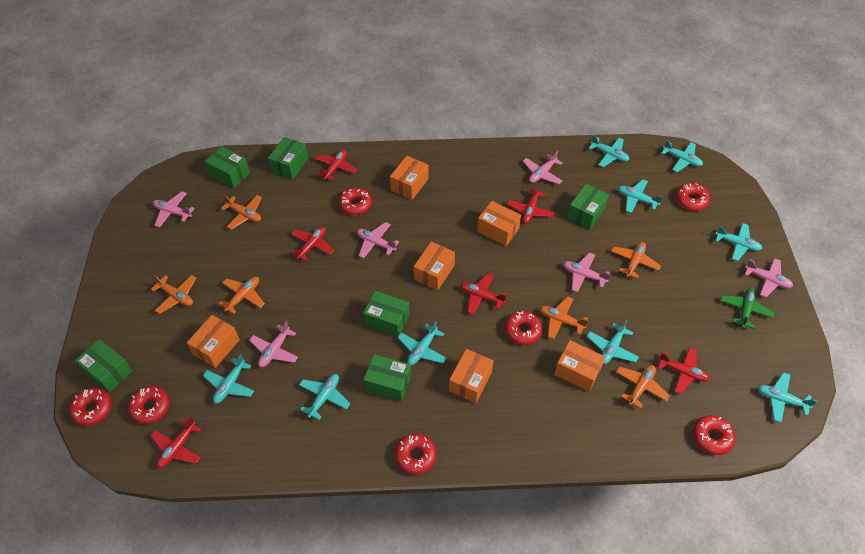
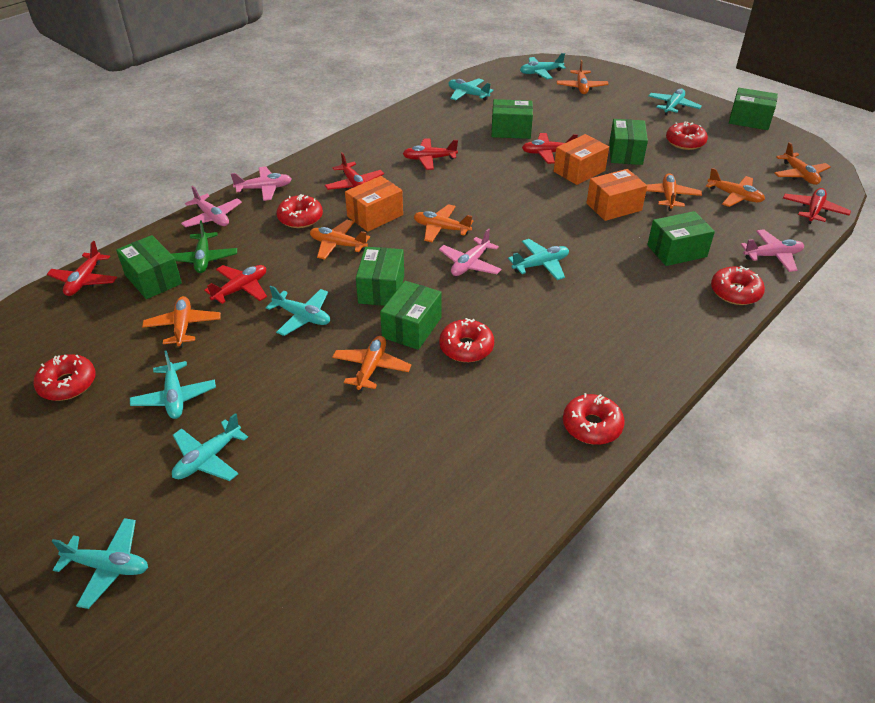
green box: [75,339,133,393] [205,146,250,188] [268,137,308,180] [363,291,410,337] [363,354,411,402] [567,184,609,230] = 6 -> [116,235,182,299] [356,247,404,306] [380,281,442,350] [491,99,533,139] [609,119,648,165] [647,211,715,266] [729,88,778,130] = 7
orange box: [187,315,240,368] [390,156,429,200] [414,242,455,291] [449,349,493,403] [477,201,521,246] [554,340,605,392] = 6 -> [345,176,403,232] [554,134,609,185] [586,169,647,221] = 3
orange plane: [151,275,196,314] [219,277,265,314] [221,195,262,230] [540,297,588,339] [611,242,661,279] [616,365,670,409] = 6 -> [142,296,221,348] [310,220,370,260] [332,336,411,391] [414,204,473,242] [556,60,609,94] [646,173,702,211] [706,168,765,207] [774,142,831,185] = 8
pink plane: [153,191,195,227] [249,321,298,367] [357,222,399,258] [523,150,563,184] [563,253,610,292] [745,258,793,297] = 6 -> [181,186,242,227] [231,166,292,201] [439,228,502,276] [741,229,804,272] = 4
red donut: [69,388,112,426] [128,386,170,424] [338,187,372,215] [395,434,437,475] [504,311,542,345] [676,183,710,211] [693,415,735,455] = 7 -> [33,354,96,401] [277,194,323,228] [439,318,494,362] [563,393,625,445] [666,121,708,150] [711,266,765,305] = 6
turquoise plane: [203,354,254,403] [299,374,350,420] [398,321,446,365] [587,320,639,364] [589,135,629,167] [618,179,663,213] [661,140,703,172] [715,223,762,261] [758,372,817,422] = 9 -> [52,518,148,609] [130,350,216,419] [172,413,248,481] [266,286,330,336] [449,78,493,101] [508,239,569,280] [520,53,566,79] [648,89,702,115] = 8

